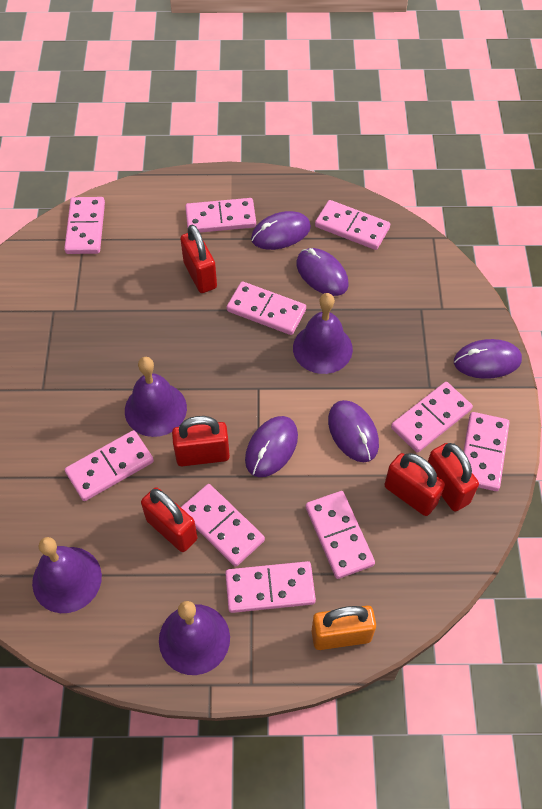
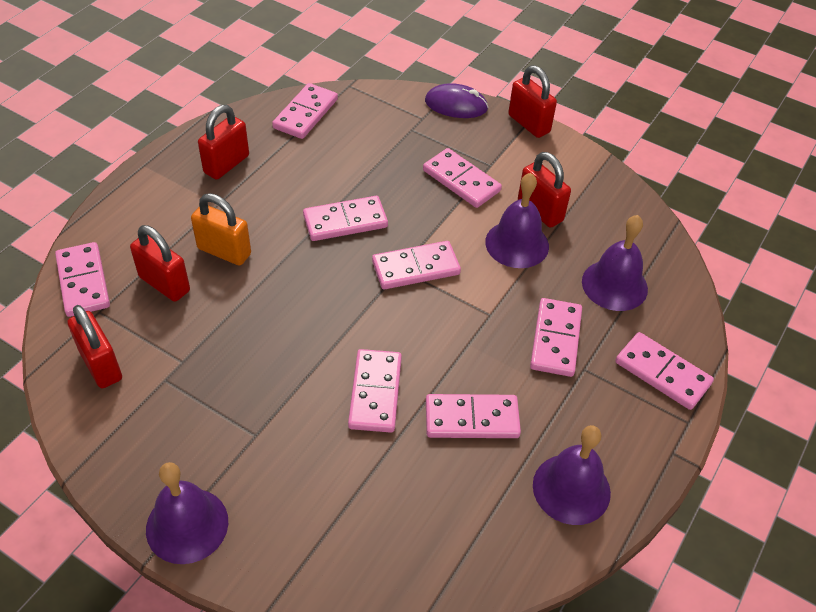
pink domino: [64,197,105,254] [65,430,154,501] [181,484,265,567] [185,198,256,233] [225,561,316,613] [227,281,306,335] [306,491,375,579] [315,200,390,250] [391,382,473,453] [464,412,509,491] = 10 -> [55,242,110,317] [272,83,338,139] [303,196,388,241] [348,349,402,433] [372,241,461,289] [423,148,502,208] [426,394,521,438] [530,298,582,377] [615,332,714,410] = 9
purple mouse: [245,416,298,477] [251,211,311,250] [296,248,349,296] [328,400,379,462] [454,339,522,379] = 5 -> [425,83,488,118] = 1

